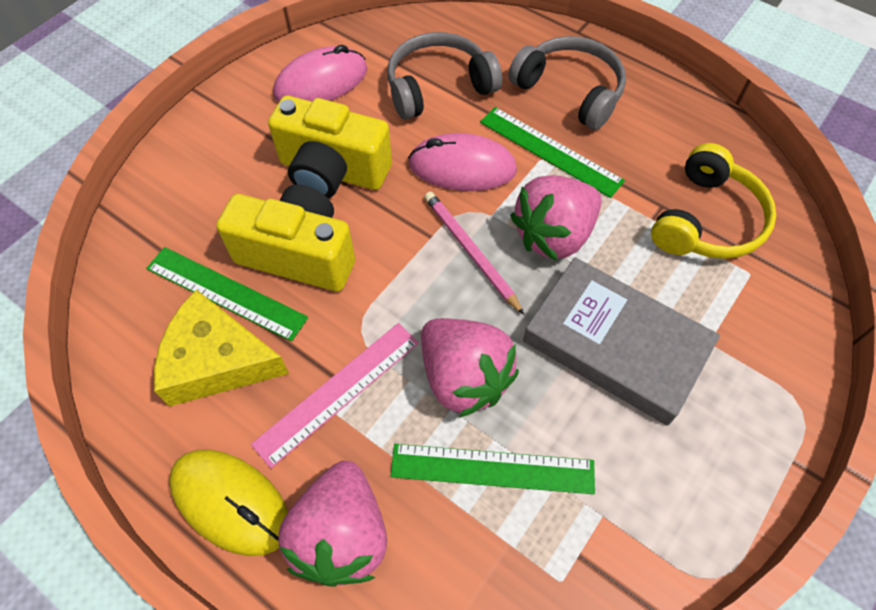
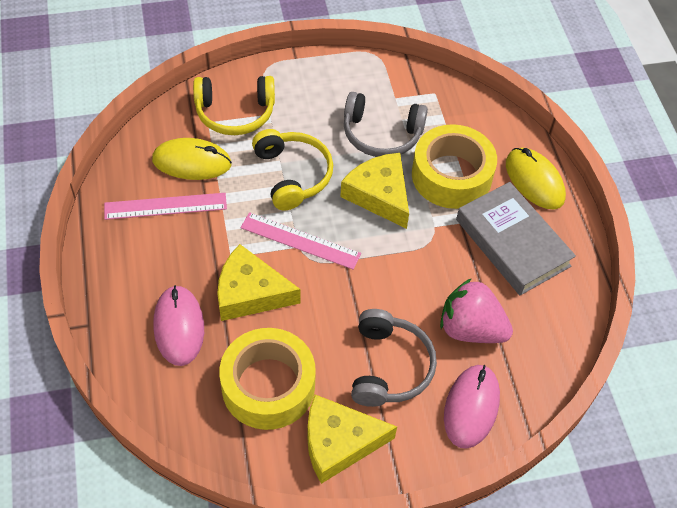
green ruler: [146,247,308,341] [390,444,595,494] [480,107,625,198] = 3 -> none = 0
pink pencil: [424,192,524,315] = 1 -> none = 0
pink ruler: [251,323,419,468] = 1 -> [104,193,227,220] [240,212,361,270] = 2
pink strawberry: [278,461,387,586] [421,318,519,417] [510,175,602,261] = 3 -> [440,278,513,343] = 1
yellow camera: [216,184,355,291] [268,96,392,198] = 2 -> none = 0
yellow cheese: [154,289,289,407] = 1 -> [217,244,300,321] [307,394,397,484] [340,153,409,229] = 3
yellow headphones: [651,143,776,259] = 1 -> [193,76,275,135] [252,129,333,210] = 2
yellow mouse: [169,449,288,556] = 1 -> [152,138,232,180] [506,148,566,209] = 2
yellow tape: none = 0 -> [219,328,316,430] [412,124,497,209] = 2

